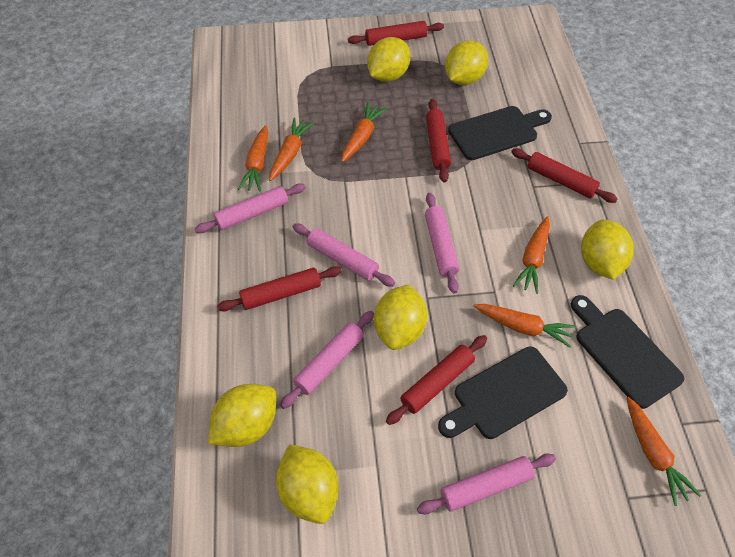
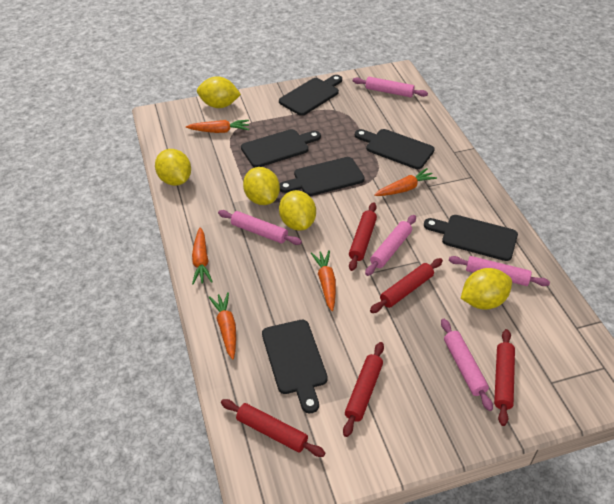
black cutting board: [438,347,568,439] [448,106,552,160] [571,295,685,409] = 3 -> [241,129,321,167] [262,320,328,413] [279,75,342,116] [280,157,365,196] [355,129,435,169] [424,215,518,261] = 6
orange carrot: [238,125,268,191] [269,117,314,181] [341,102,387,162] [474,304,576,348] [513,216,550,294] [627,397,701,506] = 6 -> [186,120,249,133] [192,227,213,284] [209,292,236,360] [311,250,336,311] [374,168,437,196] = 5
yellow lemon: [208,384,276,447] [276,444,339,524] [367,37,411,82] [374,284,427,350] [445,40,488,85] [581,219,634,280] = 6 -> [155,149,191,186] [197,76,241,108] [243,167,280,205] [279,190,316,231] [461,268,512,310] = 5

